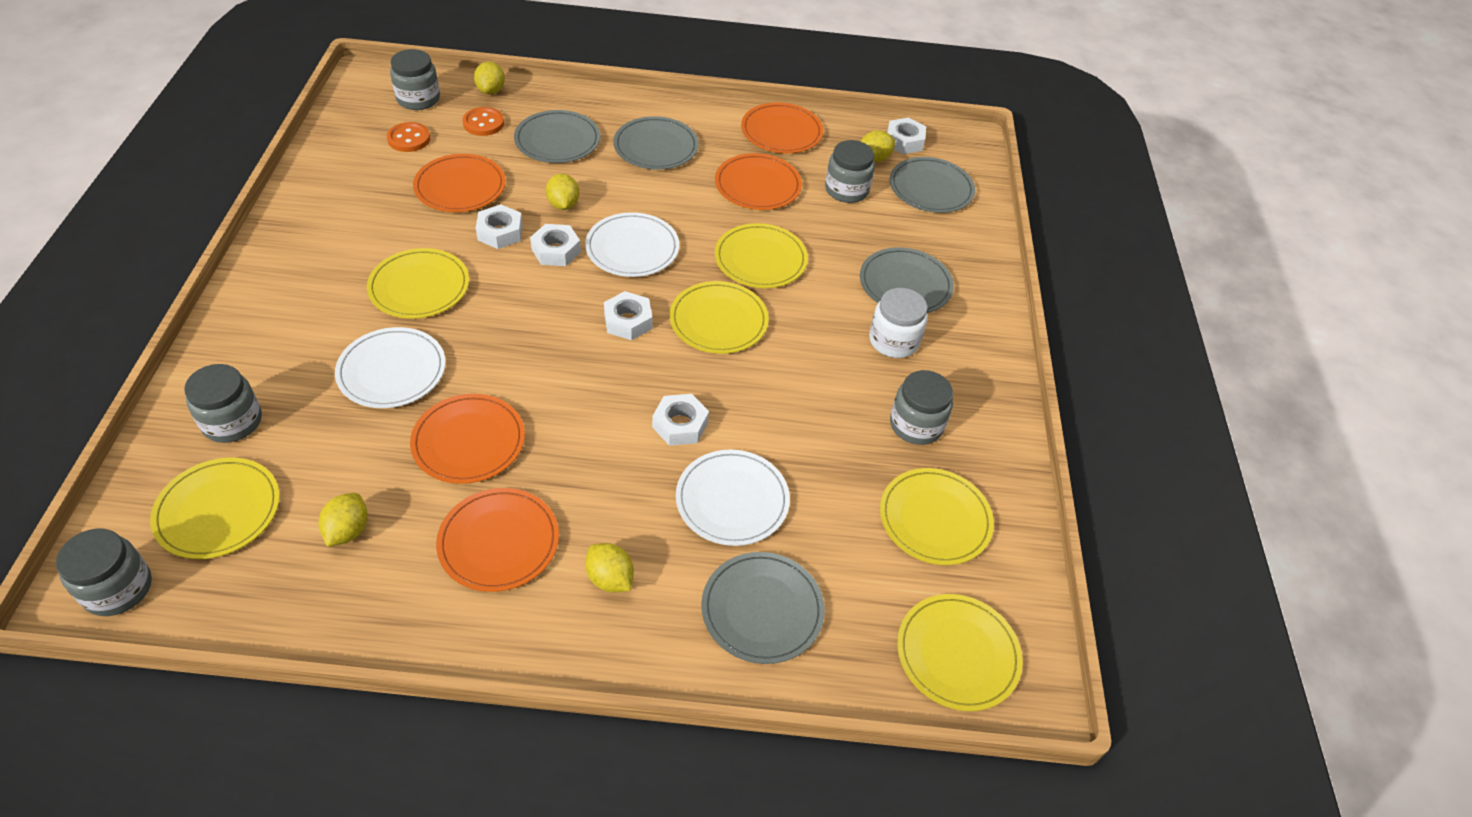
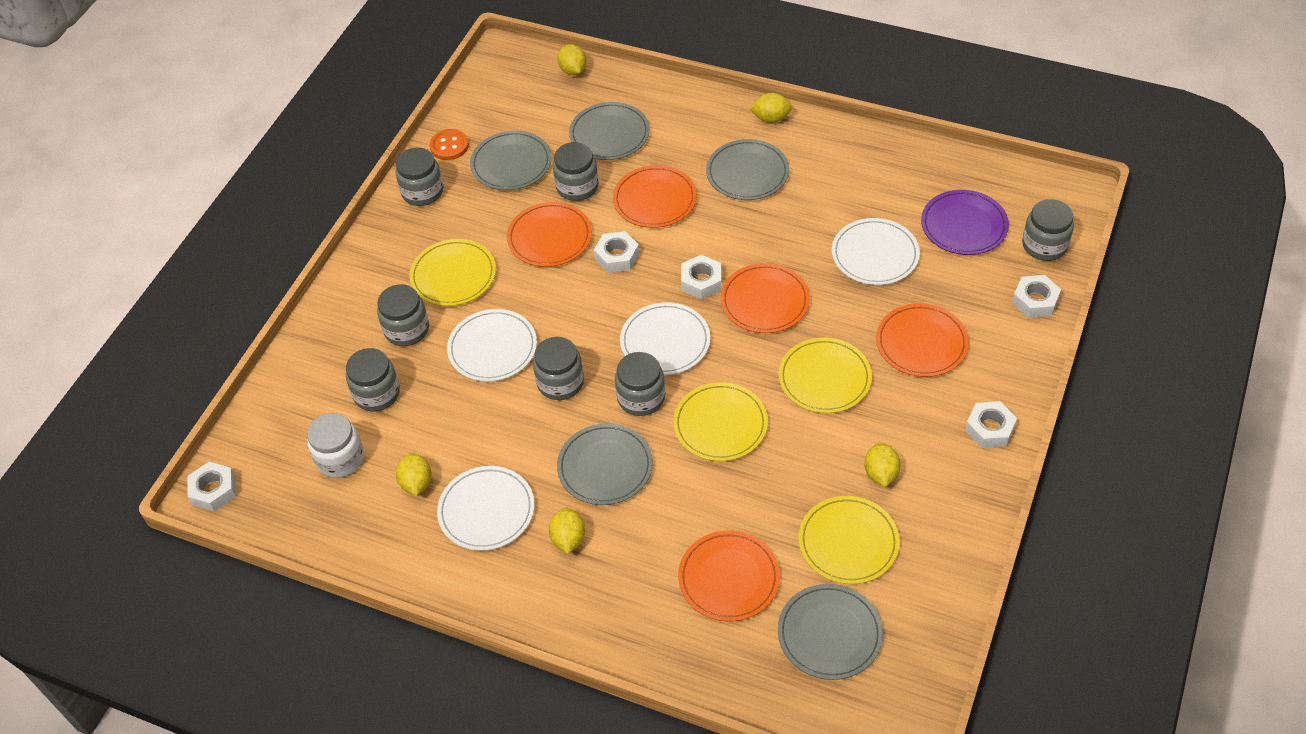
grey jar: [56,528,152,616] [184,364,262,443] [390,49,440,110] [825,140,875,203] [890,370,953,445] = 5 -> [346,348,400,412] [377,284,429,346] [395,148,444,206] [533,337,584,400] [553,142,599,201] [615,352,665,416] [1022,199,1074,261] = 7
orange button: [387,122,430,152] [462,107,504,136] = 2 -> [429,129,469,160] = 1
purple plate: none = 0 -> [921,190,1009,255] = 1
white plate: [335,327,446,408] [585,212,679,277] [676,450,790,546] = 3 -> [437,466,535,551] [447,309,537,382] [620,302,710,375] [832,218,920,285] = 4
yellow plate: [150,458,280,559] [367,248,469,319] [670,281,769,354] [715,223,808,288] [880,468,994,565] [897,594,1023,711] = 6 -> [409,239,496,306] [673,382,768,461] [779,338,872,413] [798,496,900,584] = 4

